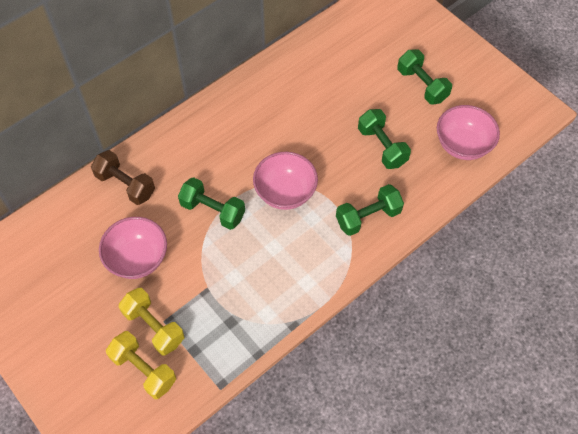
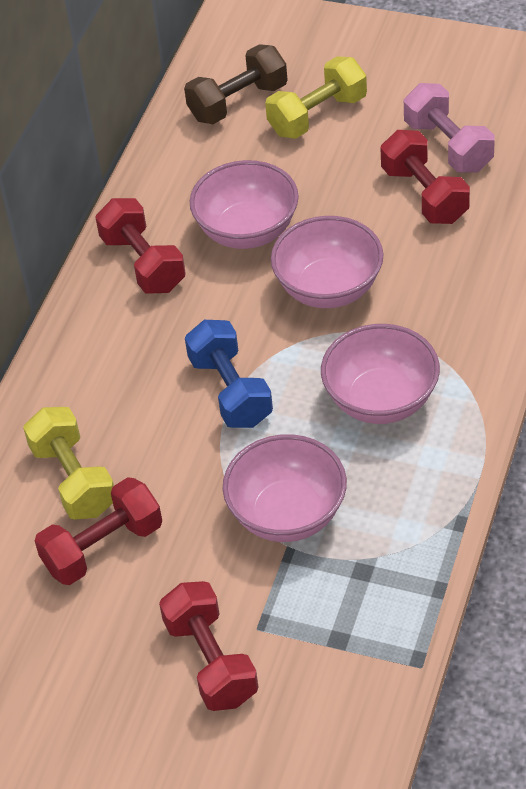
blue dumbbell: none = 0 -> [185,320,273,428] = 1
green dumbbell: [178,177,245,230] [336,184,404,236] [358,109,411,169] [397,49,452,105] = 4 -> none = 0
pink bowl: [99,217,167,279] [253,152,318,210] [437,105,500,160] = 3 -> [190,160,299,249] [222,434,347,542] [271,216,384,308] [321,324,440,424] = 4
pink dumbbell: none = 0 -> [404,83,495,173] = 1
red dumbbell: none = 0 -> [35,477,162,585] [95,198,186,294] [159,581,258,711] [381,130,470,224] = 4

